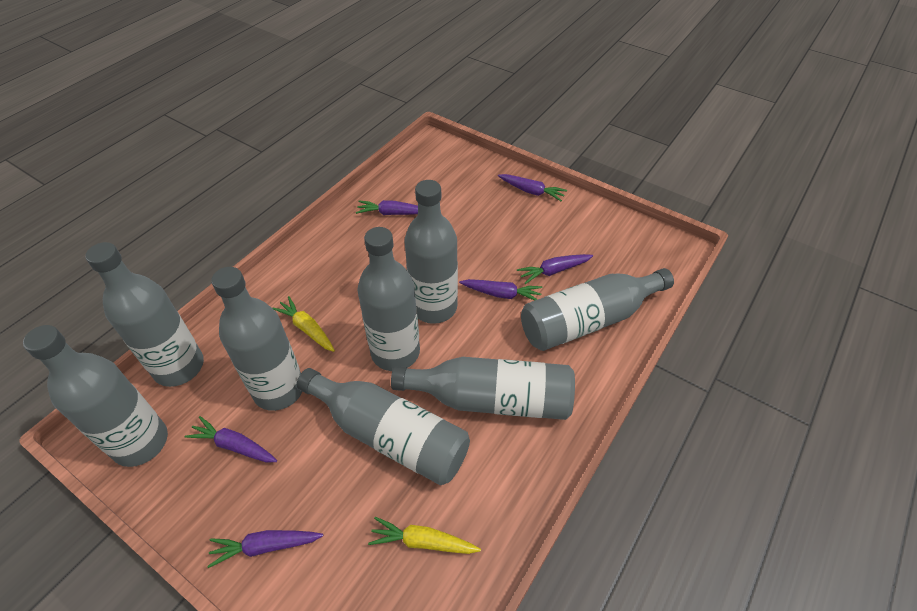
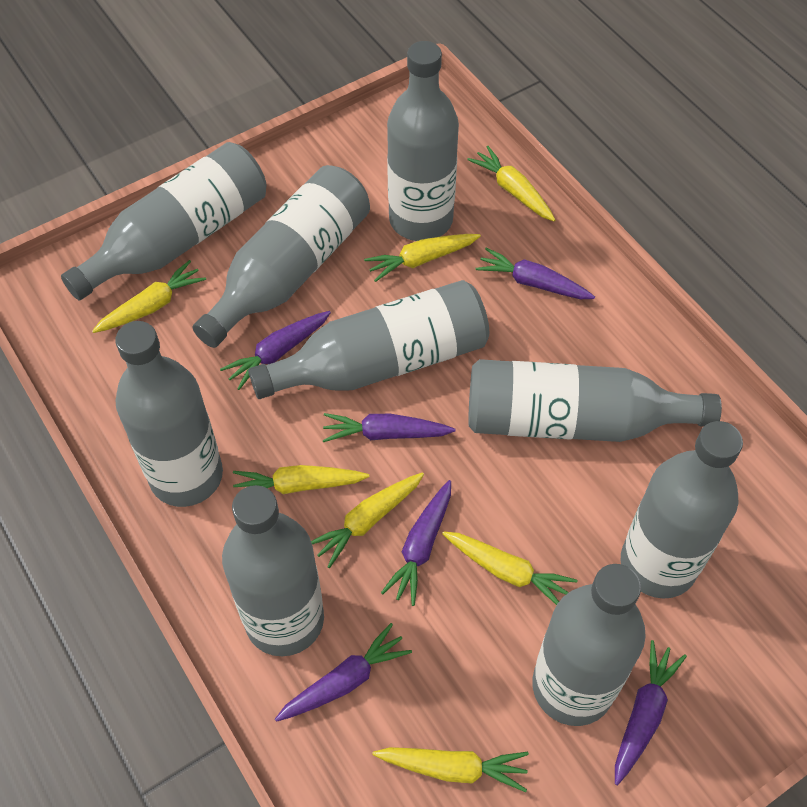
grey bottle: [23,325,168,467] [85,242,204,387] [211,267,302,411] [297,368,470,485] [357,227,420,371] [391,357,575,420] [404,180,458,324] [521,268,674,351] = 8 -> [61,142,266,300] [115,321,223,507] [193,165,370,348] [222,485,324,656] [248,280,489,399] [387,41,459,241] [468,359,722,442] [532,564,646,726] [621,421,743,599] = 9
yellow carrot: [272,296,335,352] [368,517,481,554] = 2 -> [92,260,206,333] [233,465,369,500] [311,472,424,568] [364,234,481,282] [372,747,529,792] [442,531,578,605] [467,146,555,221] = 7

